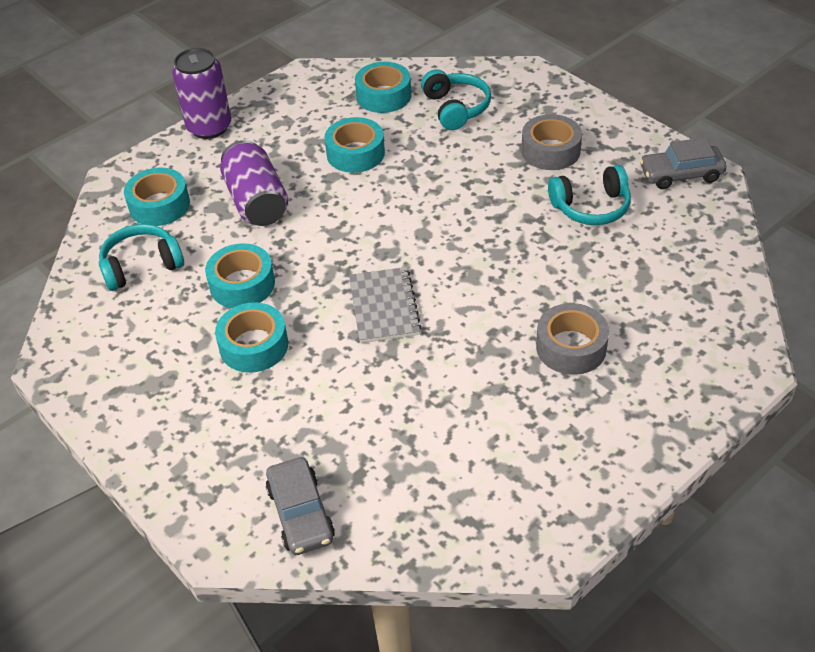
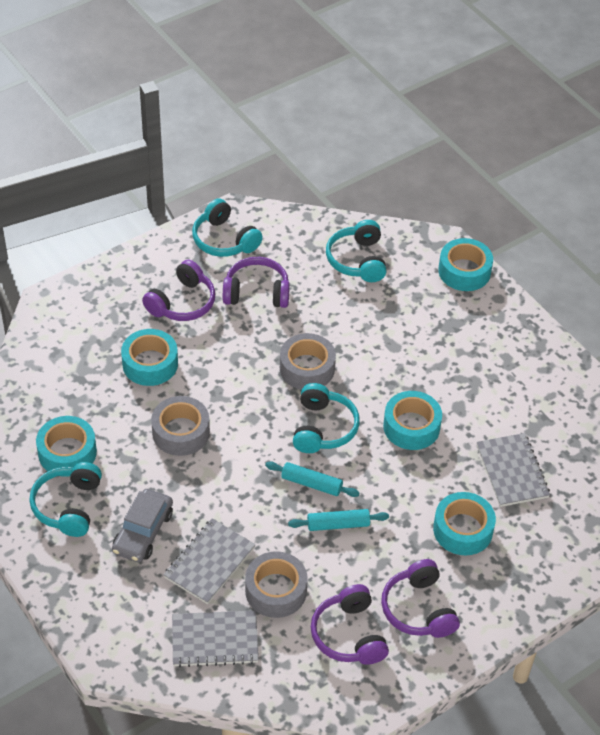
grey car: [266,457,335,555] [640,138,727,189] = 2 -> [112,489,173,562] = 1
grey notebook: [349,267,422,343] = 1 -> [163,518,256,604] [172,610,259,667] [476,433,550,507] = 3
grey tape: [521,114,582,170] [536,303,609,375] = 2 -> [151,396,210,456] [245,551,308,618] [280,333,336,390] = 3
purple can: [172,48,231,139] [220,140,288,226] = 2 -> none = 0
purple headphones: none = 0 -> [142,260,215,321] [223,257,290,308] [311,584,389,665] [381,559,460,638] = 4
turquoise headphones: [99,224,184,291] [421,69,491,130] [548,165,631,225] = 3 -> [29,462,102,537] [192,198,263,257] [293,383,360,453] [326,220,387,282] = 4
turquoise rolling pin: none = 0 -> [265,462,359,497] [288,509,389,531] = 2

